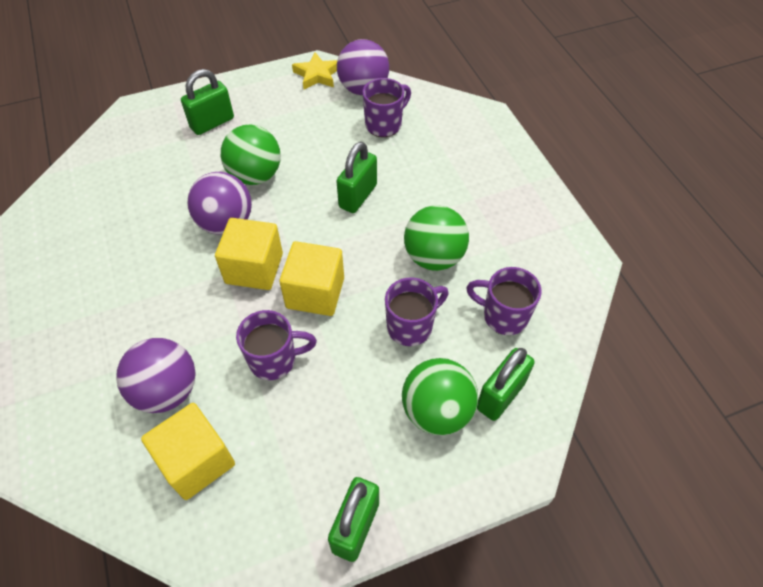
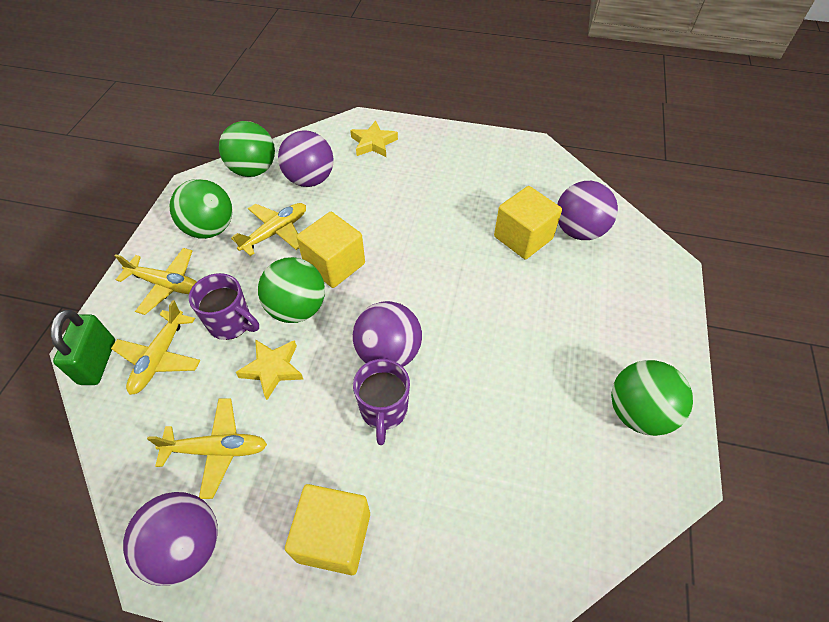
green ball: [221,125,281,185] [402,358,478,435] [404,205,469,271] = 3 -> [169,179,233,239] [219,121,275,177] [258,257,325,323] [611,360,693,436] = 4
green padlock: [181,69,234,135] [328,477,379,562] [336,142,377,213] [477,348,535,421] = 4 -> [50,310,115,385] = 1
purple ball: [116,338,196,413] [187,172,252,235] [337,39,389,95] = 3 -> [123,492,218,586] [278,130,334,187] [353,301,422,367] [557,181,618,240] = 4
purple mug: [236,310,317,380] [362,78,411,137] [385,278,449,346] [466,267,542,335] = 4 -> [189,273,259,340] [353,359,410,445] = 2
yellow plane: none = 0 -> [111,300,201,395] [115,248,197,315] [147,398,267,499] [231,203,306,256] = 4
yellow star: [292,52,337,89] = 1 -> [235,339,303,400] [350,120,398,157] = 2

